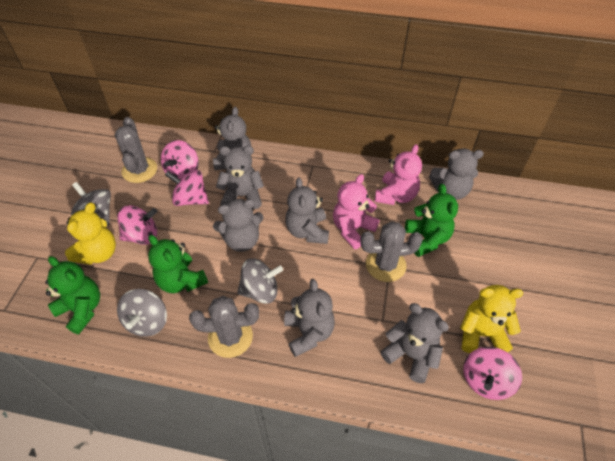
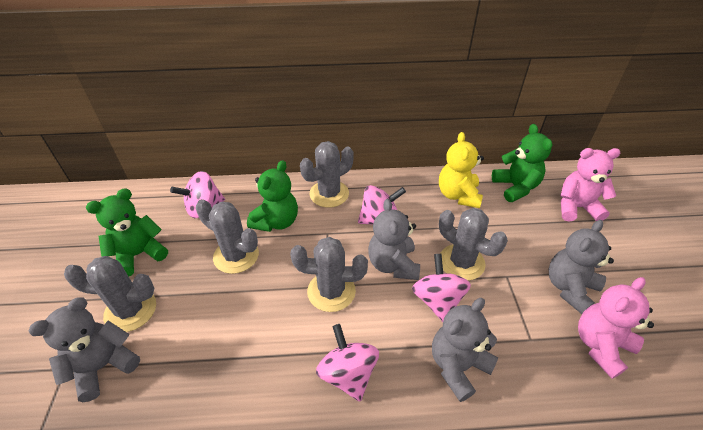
grey cactus: [115,117,157,183] [189,296,259,358] [360,221,423,282] = 3 -> [64,256,156,332] [195,199,259,274] [290,237,368,312] [300,141,354,208] [439,208,508,281] = 5
grey spinning top: [71,182,111,226] [117,289,167,337] [237,258,283,304] = 3 -> none = 0
grey teddy bear: [213,107,252,170] [213,198,263,252] [216,146,264,209] [284,279,335,357] [285,178,329,244] [380,303,449,383] [429,149,484,200] = 7 -> [29,297,140,402] [368,199,420,280] [432,298,498,402] [549,220,614,314] = 4
yellow teddy bear: [65,203,116,265] [460,285,523,353] = 2 -> [439,132,484,208] = 1

